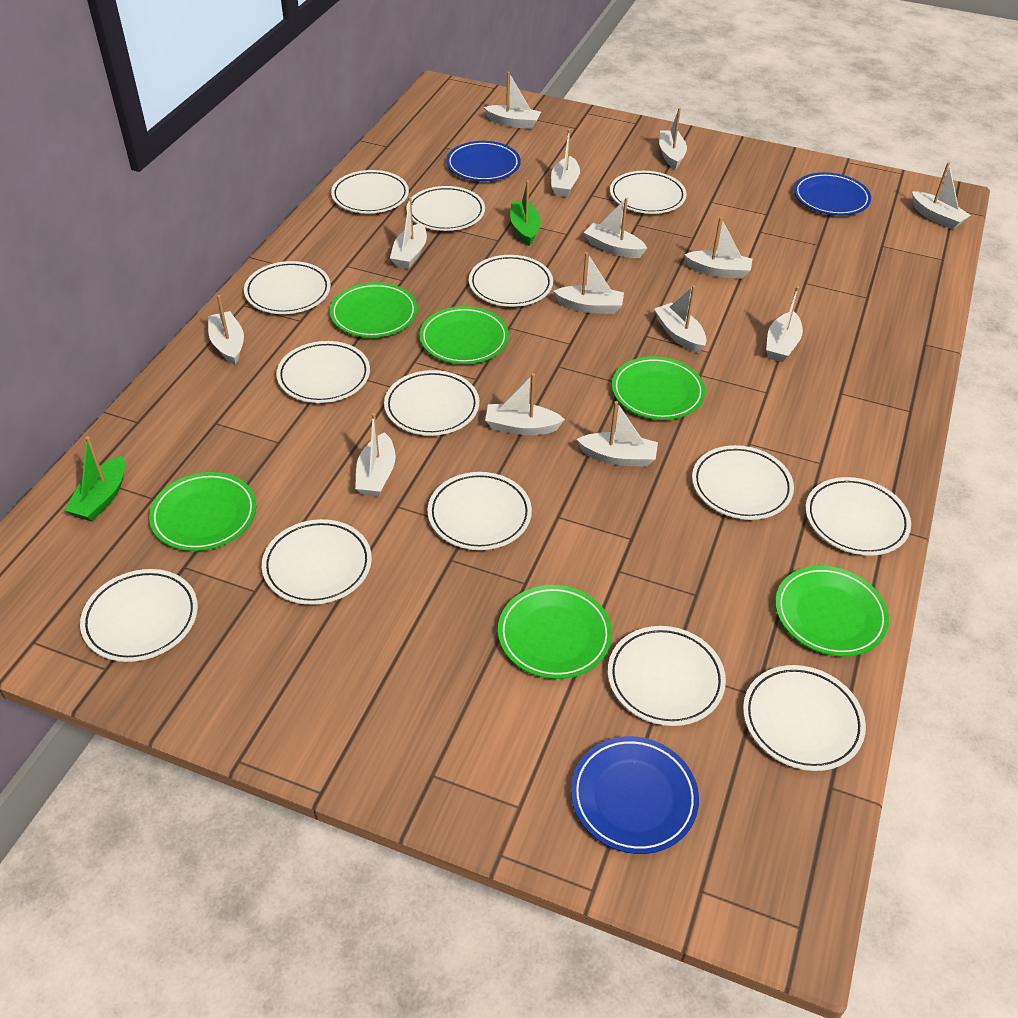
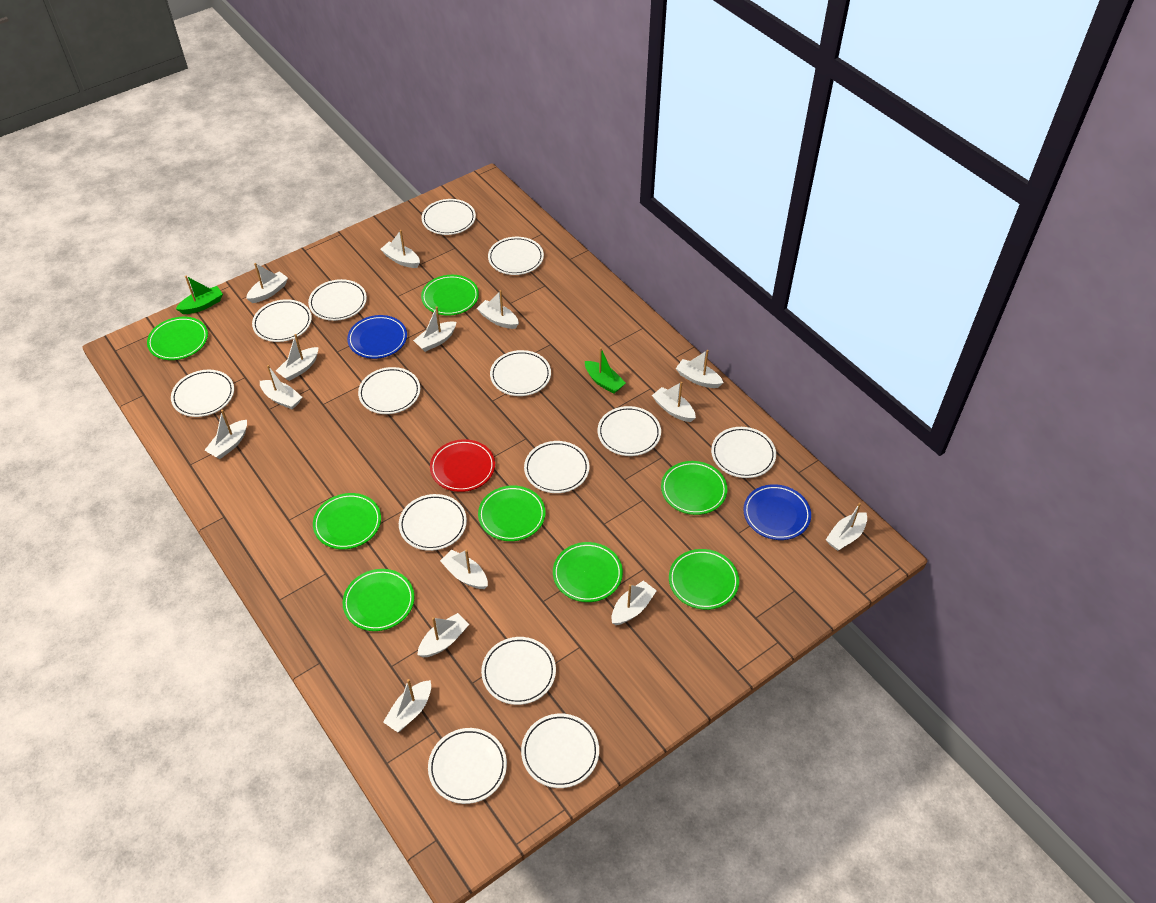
blue plate: [446,141,521,181] [571,736,699,854] [794,172,871,215] = 3 -> [347,315,407,359] [743,484,811,540] = 2
green plate: [149,472,256,551] [330,282,418,338] [419,306,509,364] [498,585,612,679] [612,356,705,420] [775,566,889,656] = 6 -> [147,317,208,360] [313,493,381,549] [343,569,414,631] [421,275,479,316] [478,485,546,541] [553,542,623,602] [661,461,727,515] [669,549,739,610] = 8
red plate: none = 0 -> [430,439,495,492] = 1

